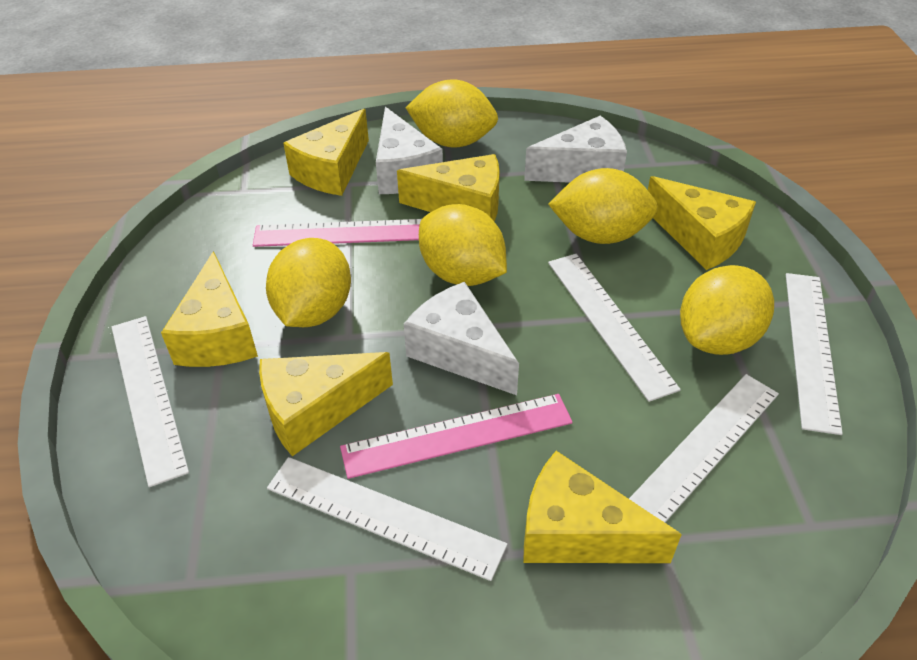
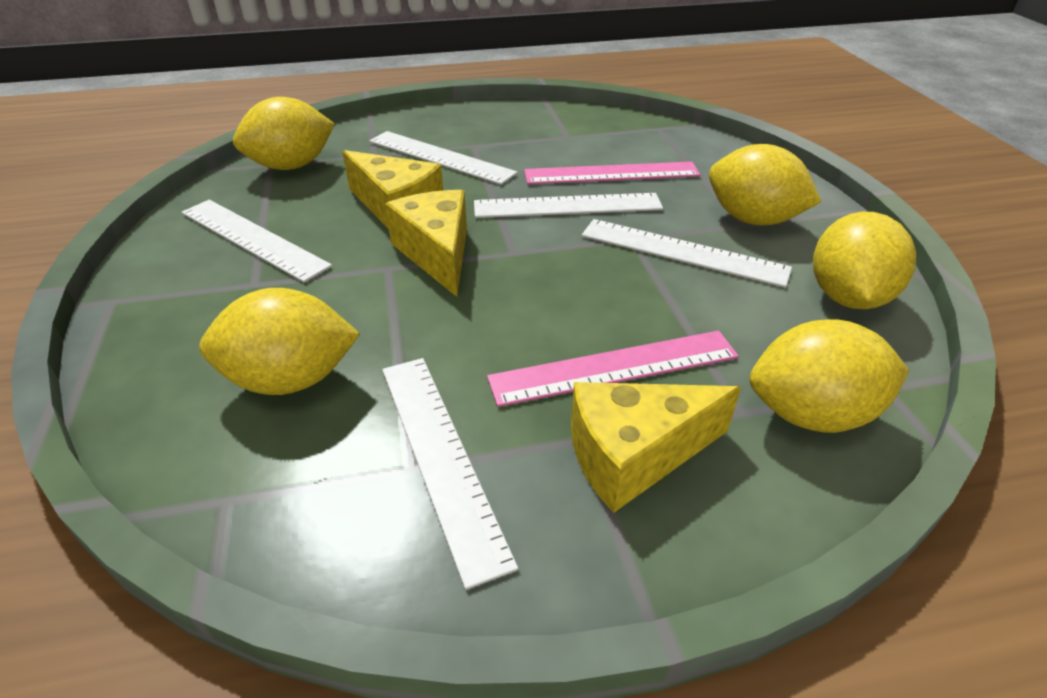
white cheese: [376,107,443,194] [404,282,519,395] [524,116,627,183] = 3 -> none = 0
yellow cheese: [161,251,258,367] [259,352,393,456] [283,109,369,196] [397,154,500,222] [523,451,682,563] [648,176,756,270] = 6 -> [342,150,443,229] [385,190,467,297] [571,382,741,513] = 3

